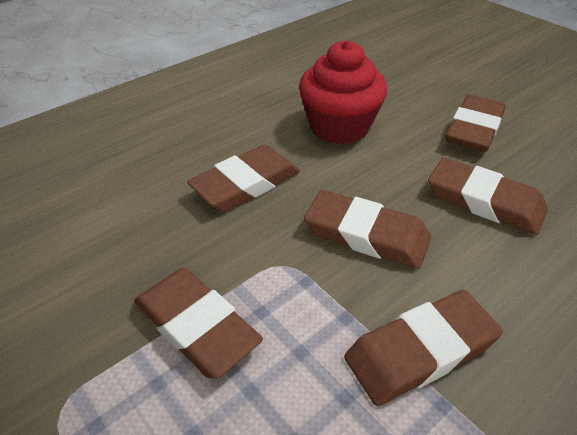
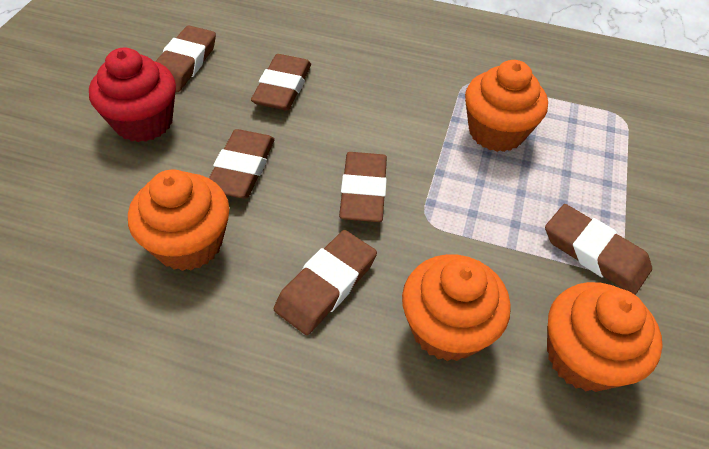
orange cupcake: none = 0 -> [128,170,230,271] [402,254,511,361] [465,60,548,152] [547,282,663,392] = 4

